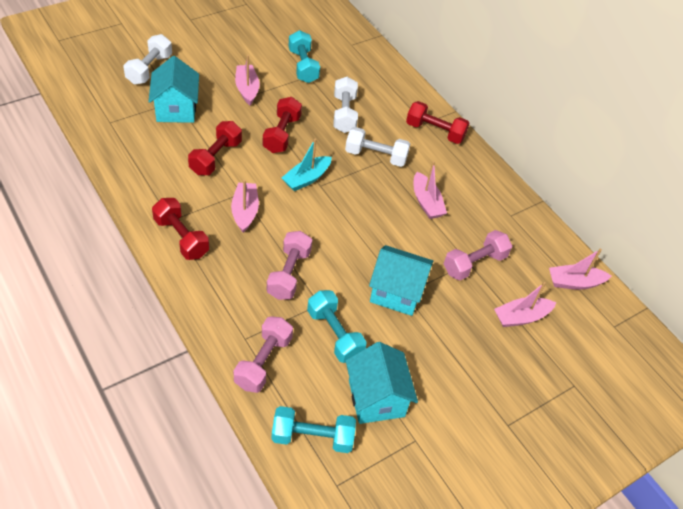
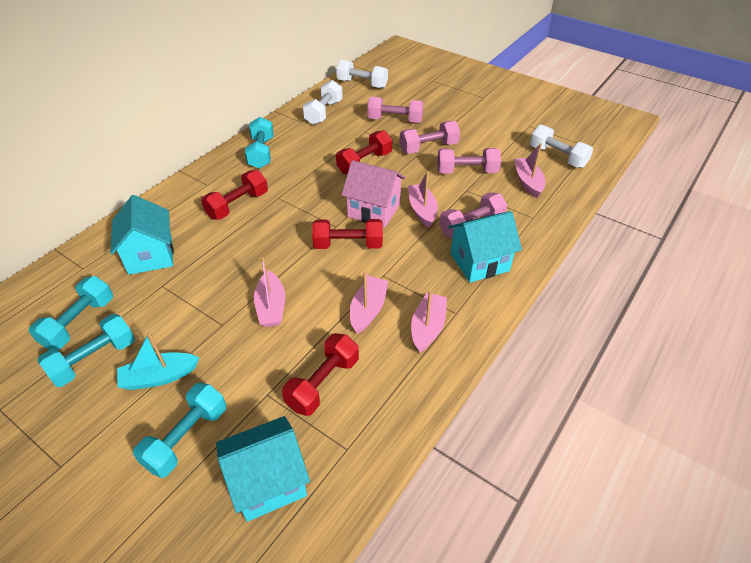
pink dumbbell: [234,316,293,393] [267,231,312,300] [444,230,512,281] = 3 -> [368,97,424,123] [400,121,460,154] [437,148,501,174] [439,192,507,238] = 4
pink house: none = 0 -> [341,160,406,228] = 1
turquoise dumbbell: [271,406,356,453] [289,30,320,83] [307,290,366,363] = 3 -> [29,276,113,350] [37,314,135,387] [133,383,226,478] [245,117,274,169] = 4

